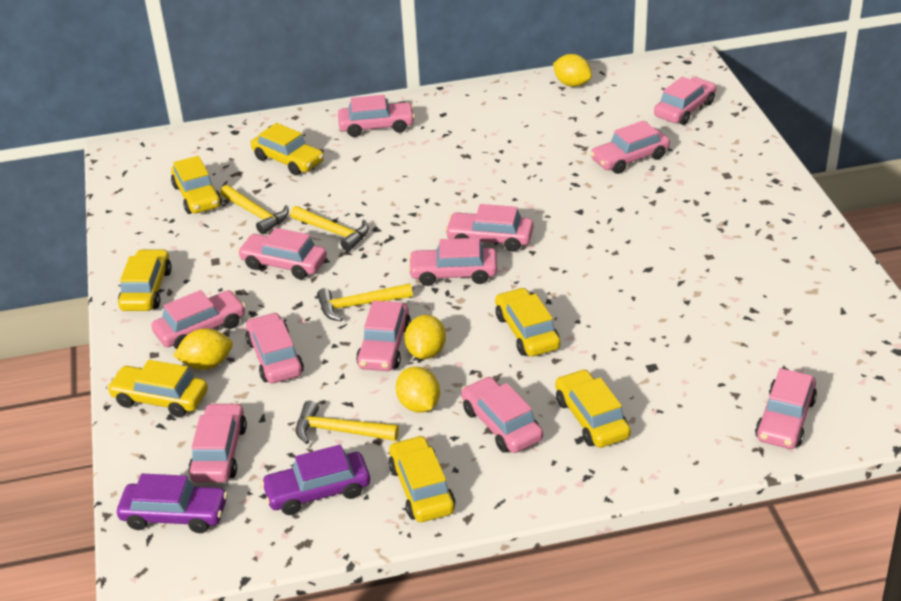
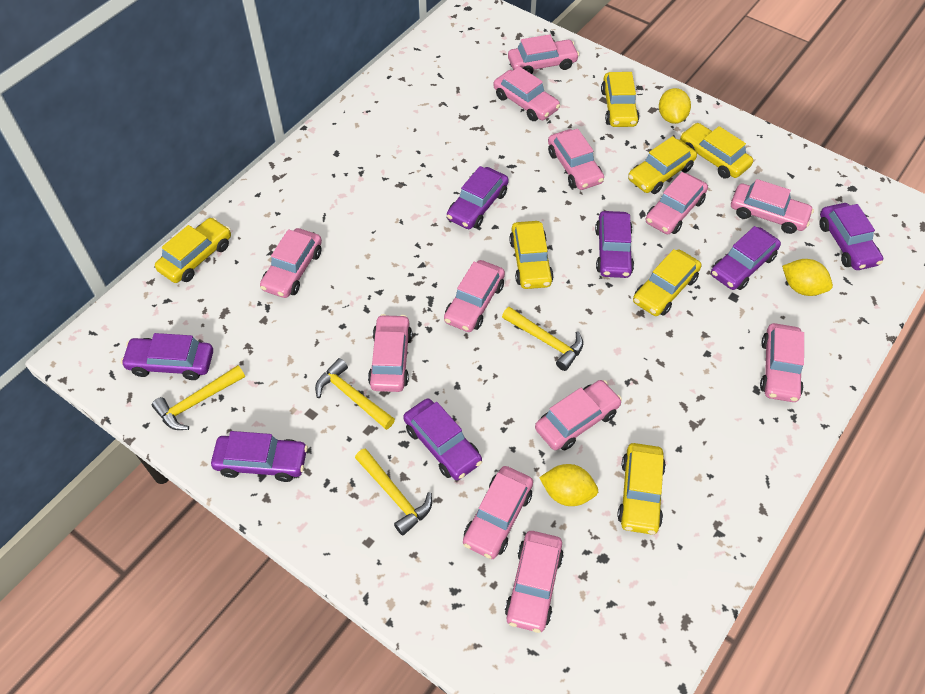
purple car: [117,474,228,533] [261,445,370,515] = 2 -> [121,333,213,380] [211,431,308,482] [403,398,482,480] [447,166,509,229] [595,211,634,278] [711,226,781,290] [819,203,883,270] = 7
yellow lemon: [173,328,233,370] [396,367,440,413] [405,315,446,359] [553,54,592,87] = 4 -> [539,464,598,506] [659,88,691,124] [782,259,833,296] = 3

